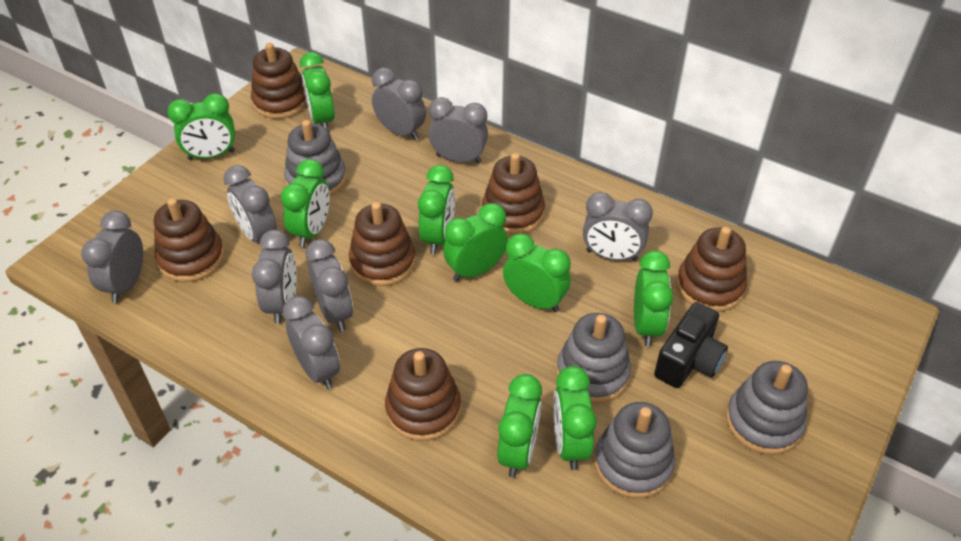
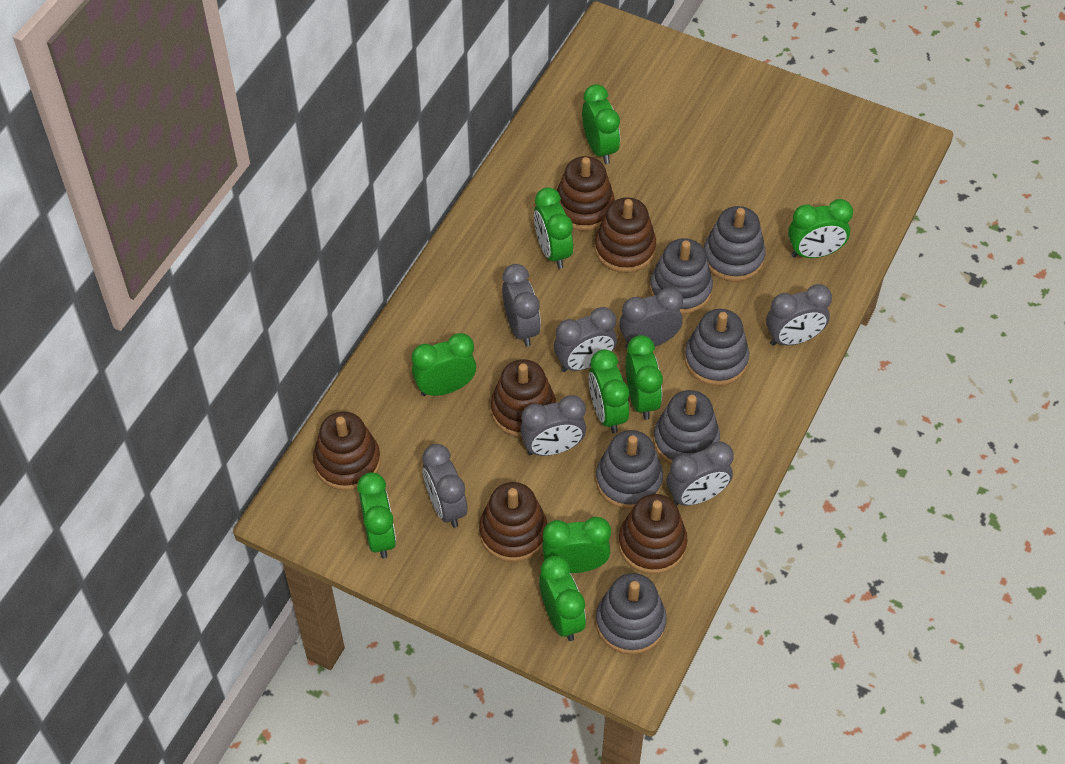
black camera: [654,302,728,388] = 1 -> none = 0
grey clock: [81,211,143,303] [223,165,277,243] [252,230,297,324] [283,296,340,389] [306,239,353,332] [372,68,426,141] [429,97,488,164] [583,192,653,261] = 8 -> [422,444,467,528] [502,264,541,347] [520,395,586,456] [554,307,617,372] [619,287,683,349] [666,441,733,506] [766,284,832,346] = 7
grey stacking toy: [284,120,347,196] [557,313,631,403] [594,402,675,499] [726,361,808,455] = 4 -> [596,430,663,510] [596,573,667,655] [650,238,713,315] [653,390,720,465] [684,309,749,386] [704,206,766,282] = 6

